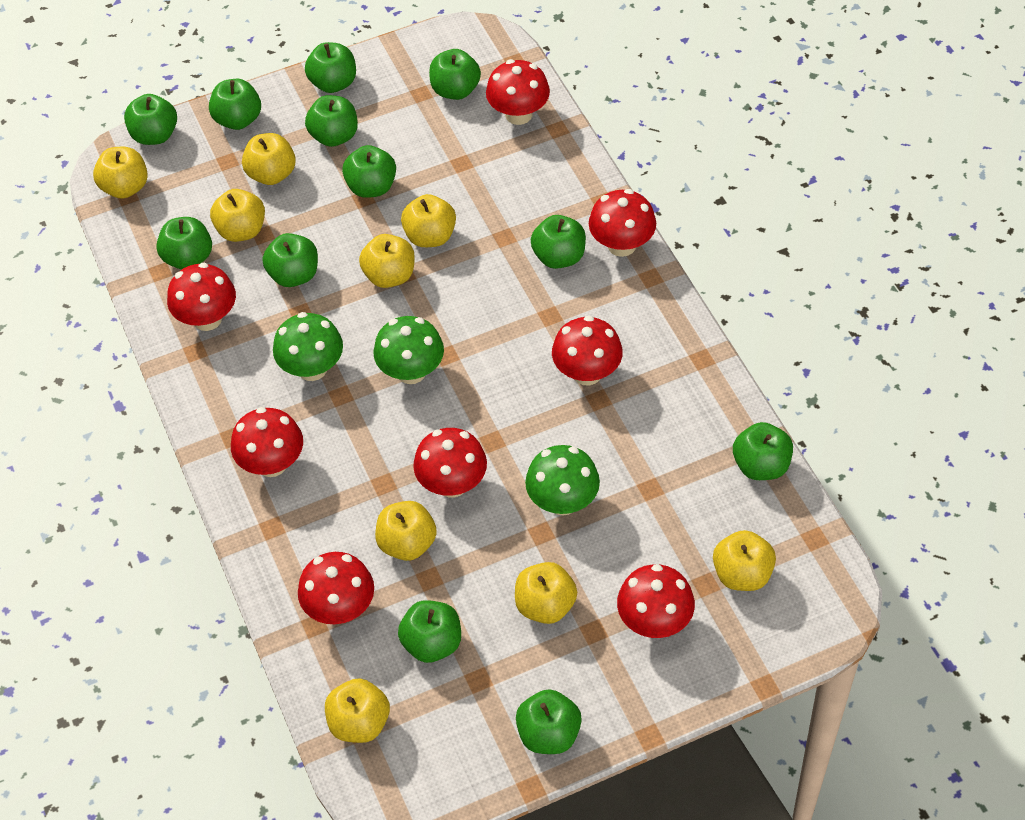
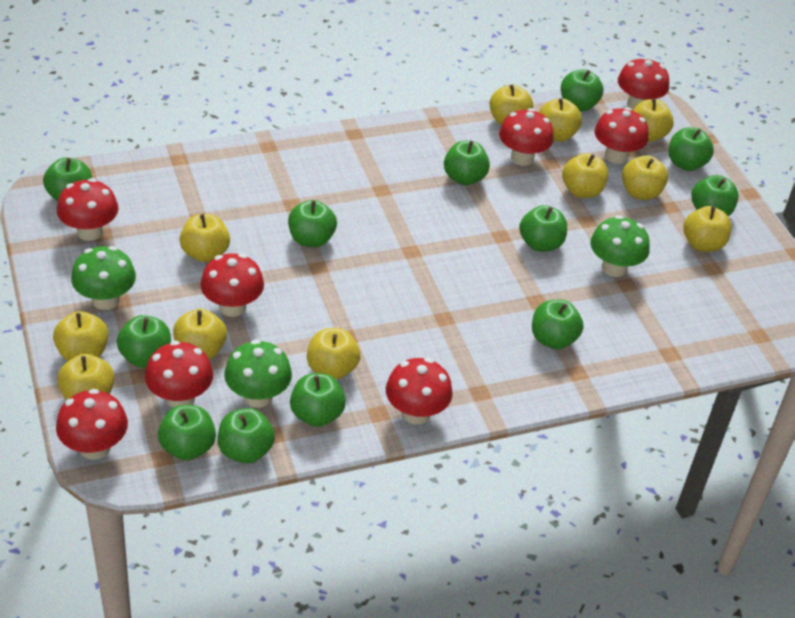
yellow apple: [93,147,148,199] [210,189,265,242] [242,133,296,185] [325,678,390,743] [359,234,415,288] [375,501,437,561] [401,194,456,247] [515,562,577,624] [713,530,776,591] = 9 -> [53,311,108,361] [57,354,114,400] [173,309,227,359] [180,214,230,262] [307,328,360,379] [489,85,533,125] [539,98,582,142] [562,153,608,198] [622,155,668,200] [633,99,674,142] [683,206,731,252] = 11

